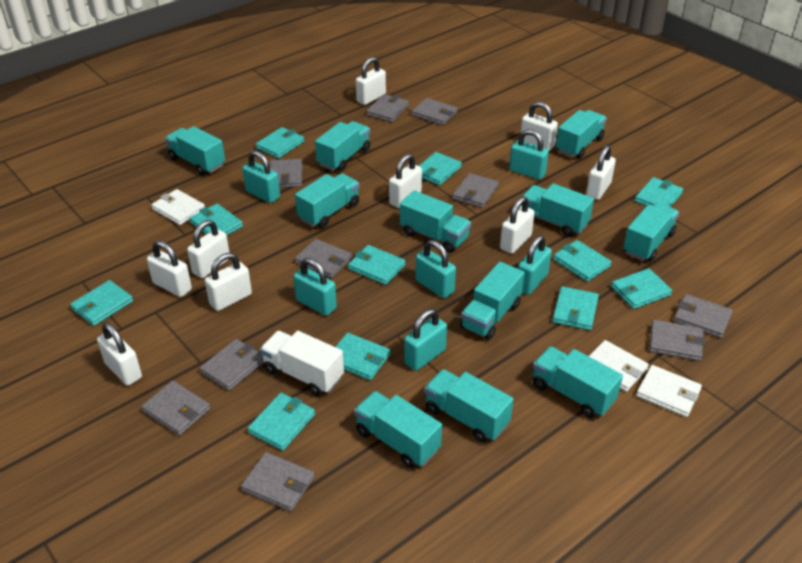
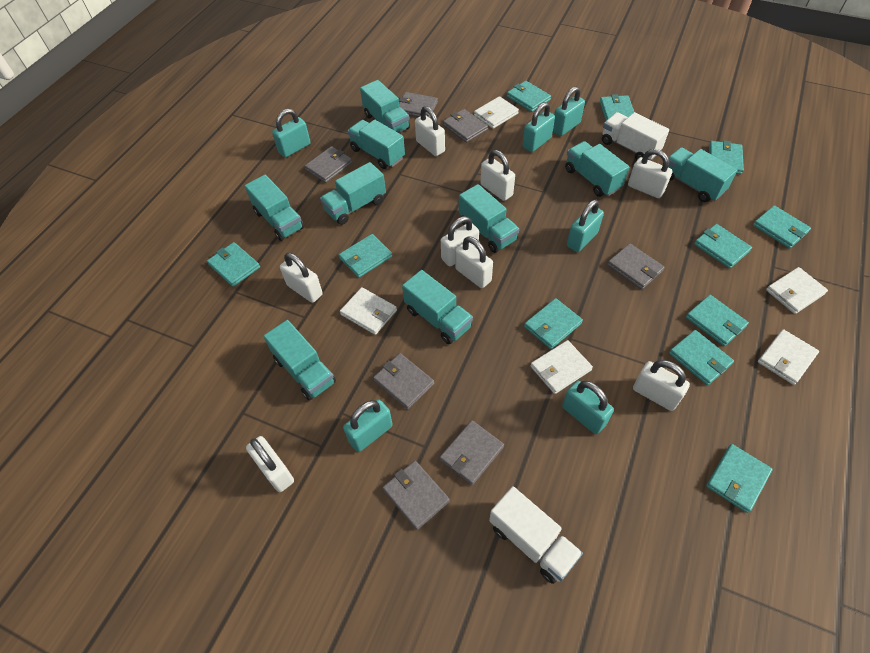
grey wallet: [141,380,210,436] [200,339,264,391] [241,452,315,512] [270,159,303,188] [295,239,352,278] [366,94,409,122] [412,98,458,125] [452,173,499,208] [649,320,705,361] [673,294,733,338] = 10 -> [305,146,352,183] [373,353,434,409] [382,461,450,530] [399,92,438,118] [440,420,504,485] [443,109,488,143] [607,243,665,290] = 7
turquoise truck: [165,126,225,176] [295,173,359,228] [315,121,370,171] [354,391,442,469] [400,190,471,253] [424,369,514,443] [460,262,524,340] [521,183,594,237] [533,346,623,418] [556,110,607,159] [623,203,679,261] = 11 -> [245,175,304,241] [264,320,336,401] [320,162,386,225] [348,120,405,169] [360,80,410,133] [402,270,473,344] [459,184,519,253] [565,141,629,197] [668,147,738,202] = 9
white padlock: [97,323,142,386] [147,240,192,297] [187,220,229,278] [205,253,252,311] [356,57,386,105] [389,154,422,208] [500,196,535,254] [521,102,558,151] [586,145,616,200] = 9 -> [246,436,294,492] [280,253,323,303] [415,106,445,156] [441,216,479,266] [455,236,493,288] [481,150,515,201] [628,149,673,198] [633,360,690,411] = 8
white truck: [260,331,344,396] = 1 -> [489,486,583,584] [602,112,669,161] = 2
white wallet: [151,189,205,225] [589,340,649,392] [636,365,702,417] = 3 -> [340,287,397,335] [474,96,519,129] [530,340,593,394] [758,329,819,385] [766,267,828,314] = 5

